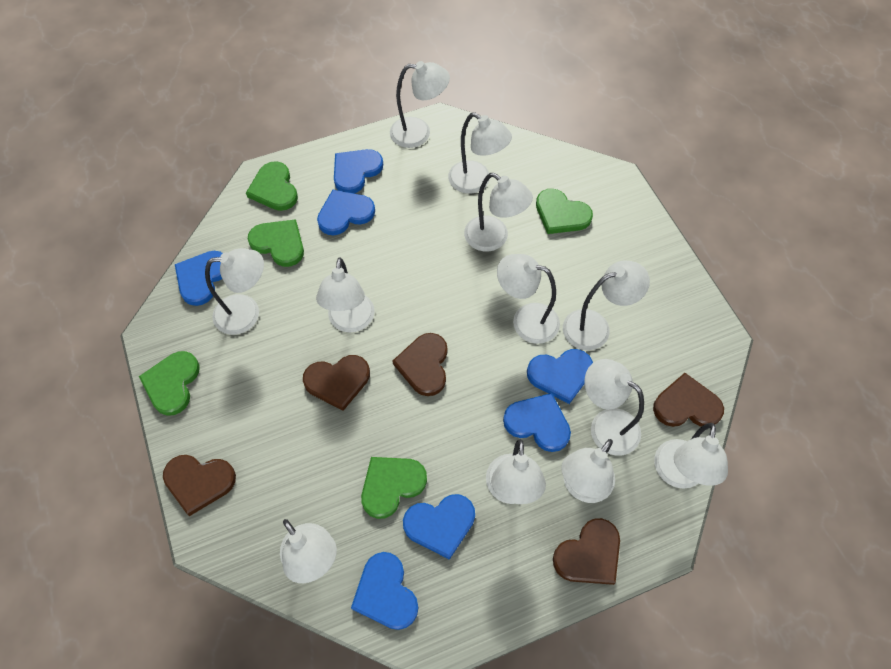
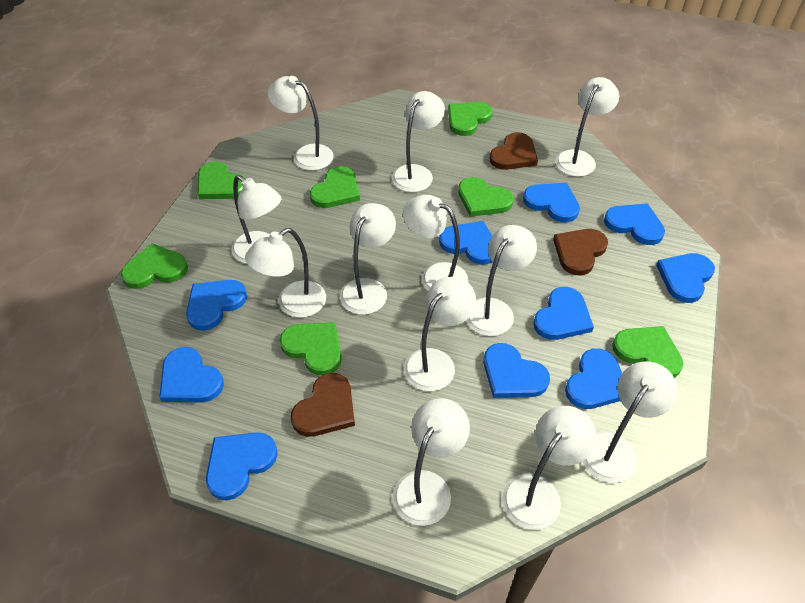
blue heart: [175,251,223,306] [317,190,375,235] [334,149,383,193] [351,552,418,630] [403,494,475,560] [503,393,571,452] [527,349,593,404] = 7 -> [159,347,224,403] [186,280,247,331] [206,432,278,501] [439,221,492,265] [484,343,550,398] [523,183,580,222] [533,287,594,340] [565,348,622,409] [604,203,665,245] [656,253,715,303] = 10
brown heart: [163,455,236,516] [303,355,370,411] [392,333,448,396] [553,518,620,585] [653,373,724,427] = 5 -> [291,373,355,437] [490,132,538,170] [553,229,608,275] = 3
green heart: [139,351,200,416] [246,161,298,211] [248,219,304,267] [361,457,427,519] [536,189,593,234] = 5 -> [121,243,188,289] [198,162,246,199] [280,322,342,375] [310,166,360,208] [448,102,492,136] [458,177,514,217] [612,326,683,378] = 7

